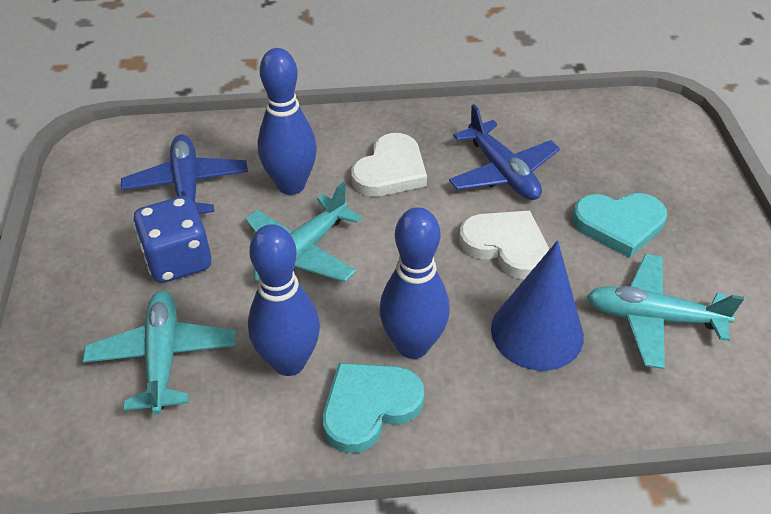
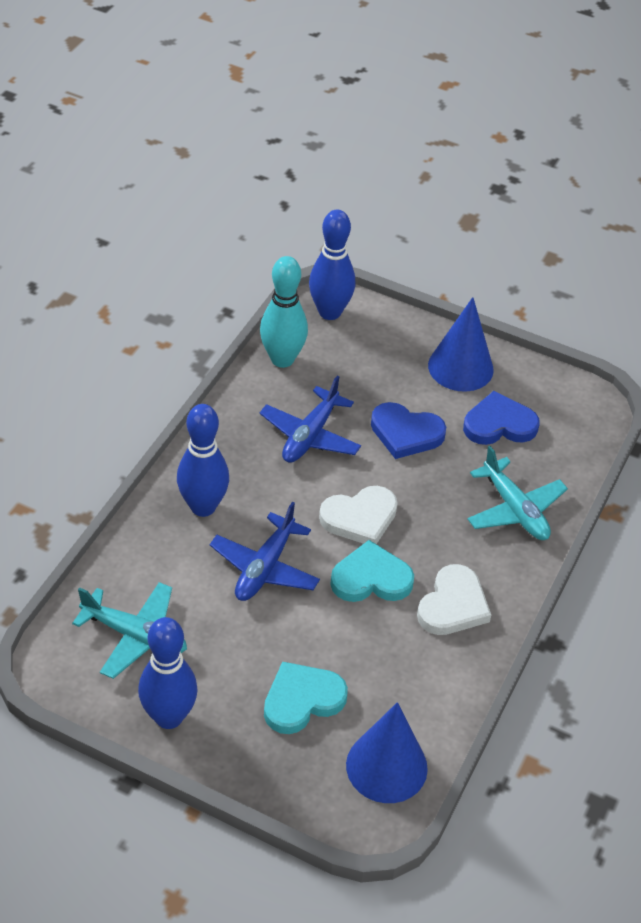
blue cone: [491,240,584,371] = 1 -> [346,702,428,803] [428,297,494,391] = 2
blue dice: [133,196,211,283] = 1 -> none = 0
blue heart: none = 0 -> [371,402,446,459] [463,391,540,445] = 2
turquoise bowling pin: none = 0 -> [260,256,308,368] = 1
turquoise plane: [83,291,236,415] [245,182,362,282] [587,254,744,369] = 3 -> [72,582,187,679] [467,446,568,540] = 2

